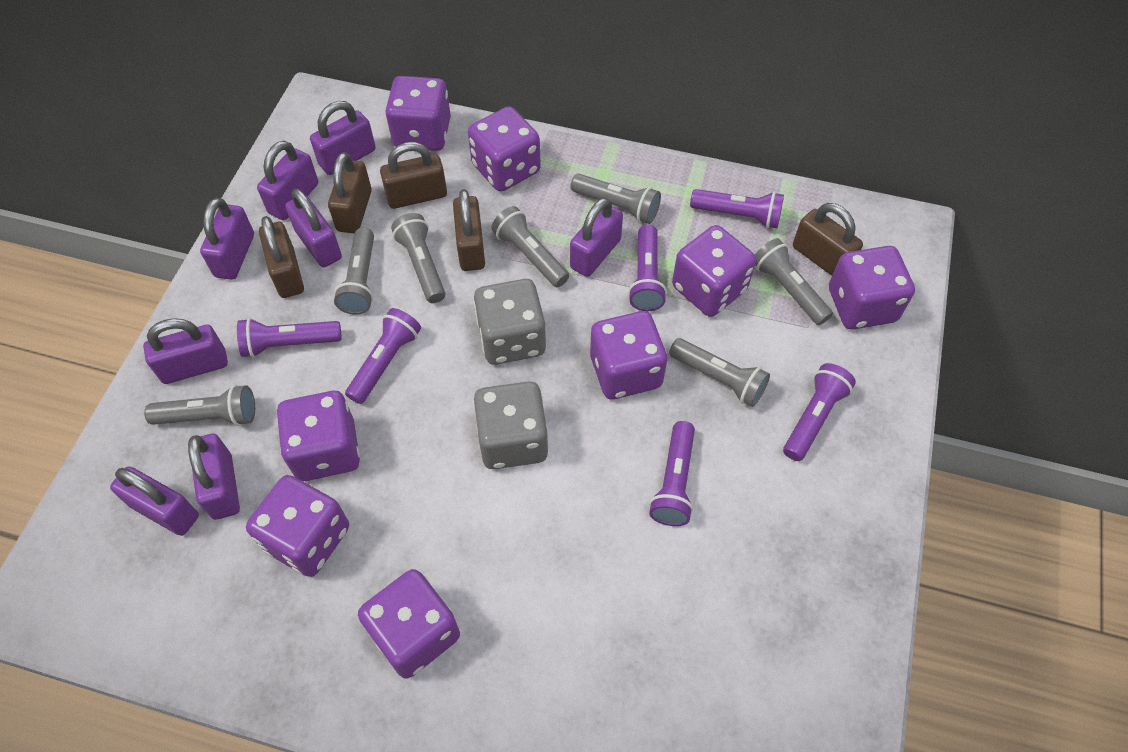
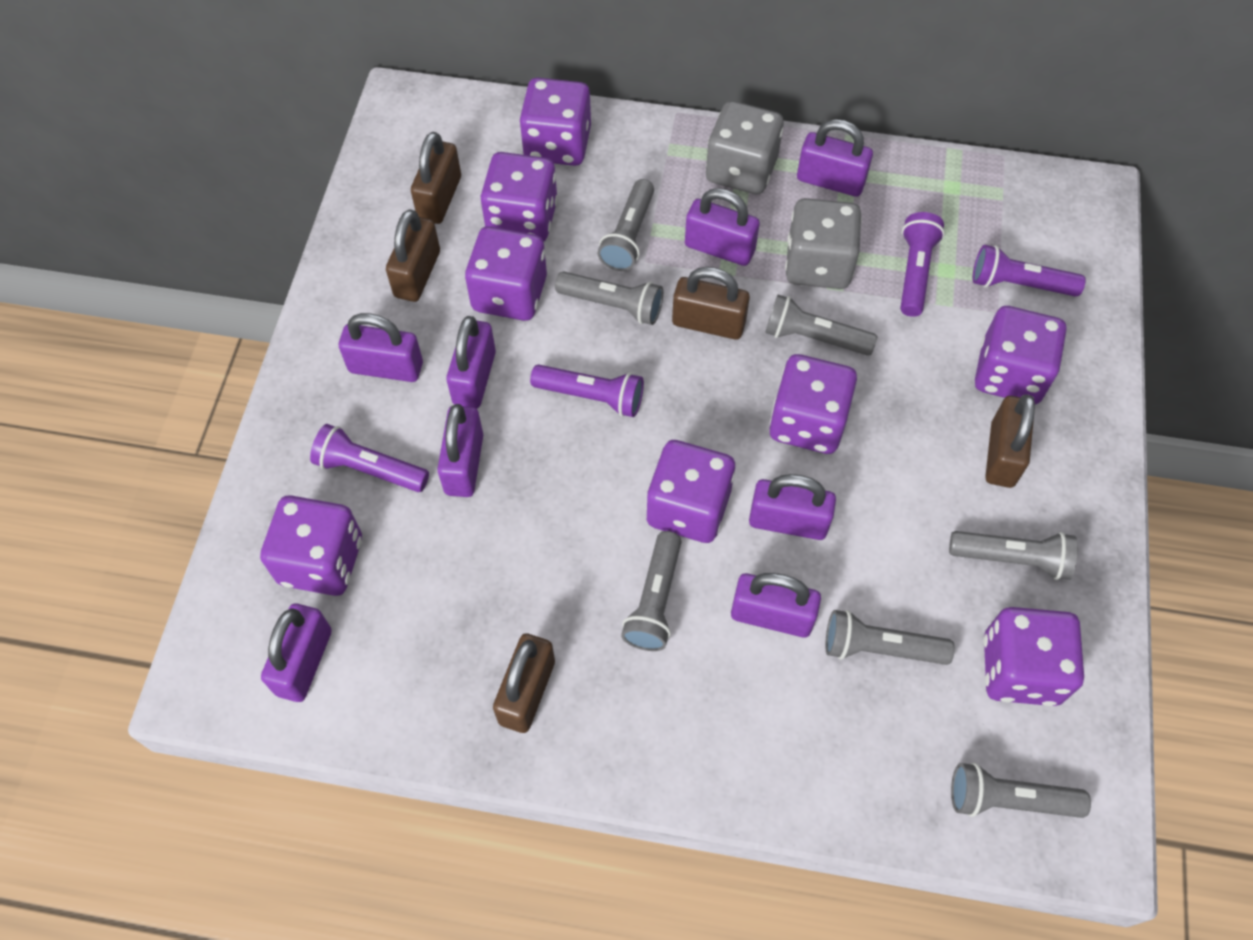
purple flashlight: [237,318,341,358] [345,308,421,404] [628,225,667,311] [649,421,695,526] [690,189,784,229] [783,363,856,461] = 6 -> [310,424,429,492] [530,365,644,417] [900,212,945,317] [972,245,1086,297] = 4

